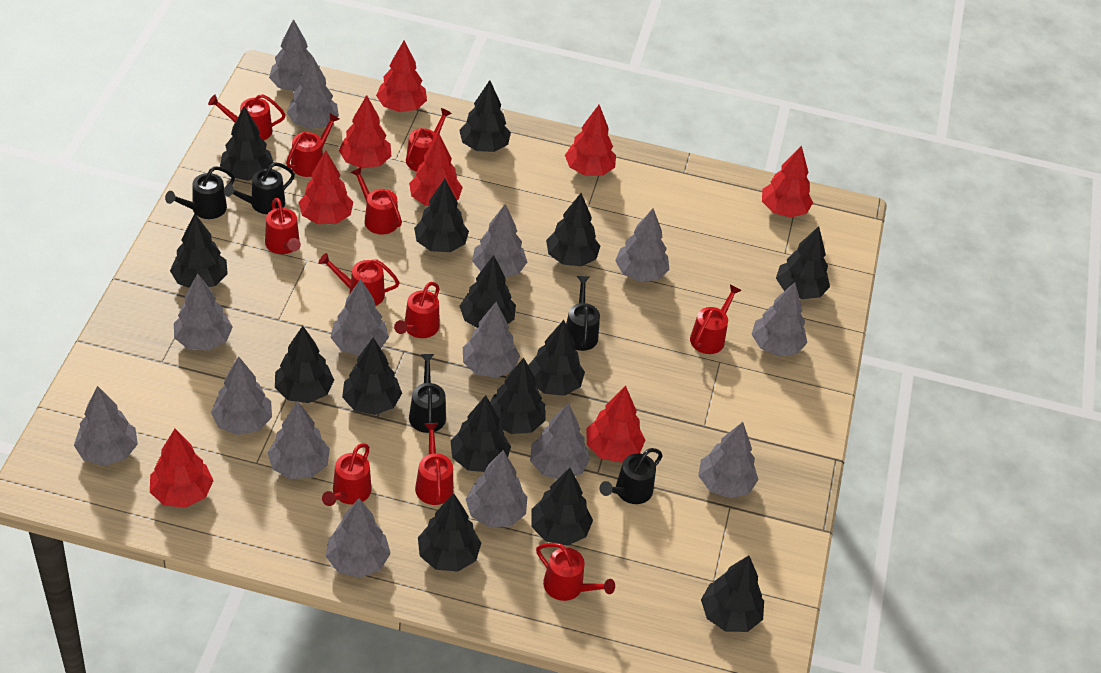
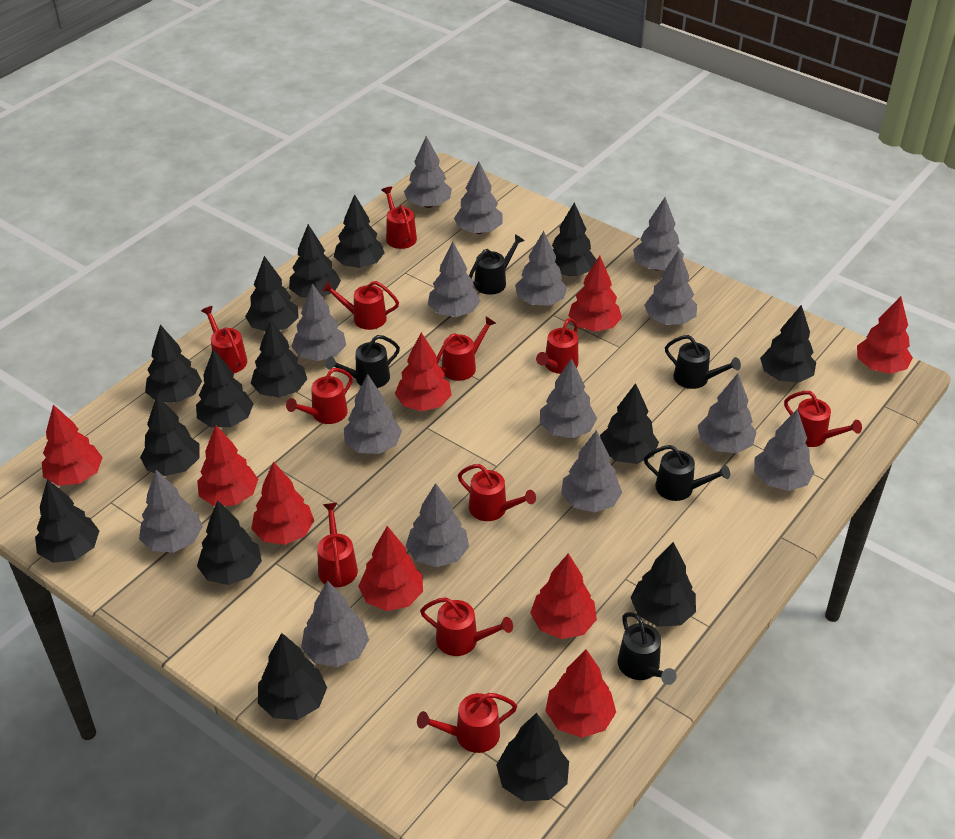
red tree: [150,429,213,508] [299,151,353,224] [339,95,391,168] [376,40,427,112] [409,134,463,206] [565,105,616,176] [586,386,645,463] [762,145,813,218] = 8 -> [42,404,103,486] [197,425,258,506] [252,461,314,545] [358,526,423,611] [395,332,452,411] [530,553,597,639] [546,649,616,738] [568,256,622,332] [857,296,913,374] = 9

